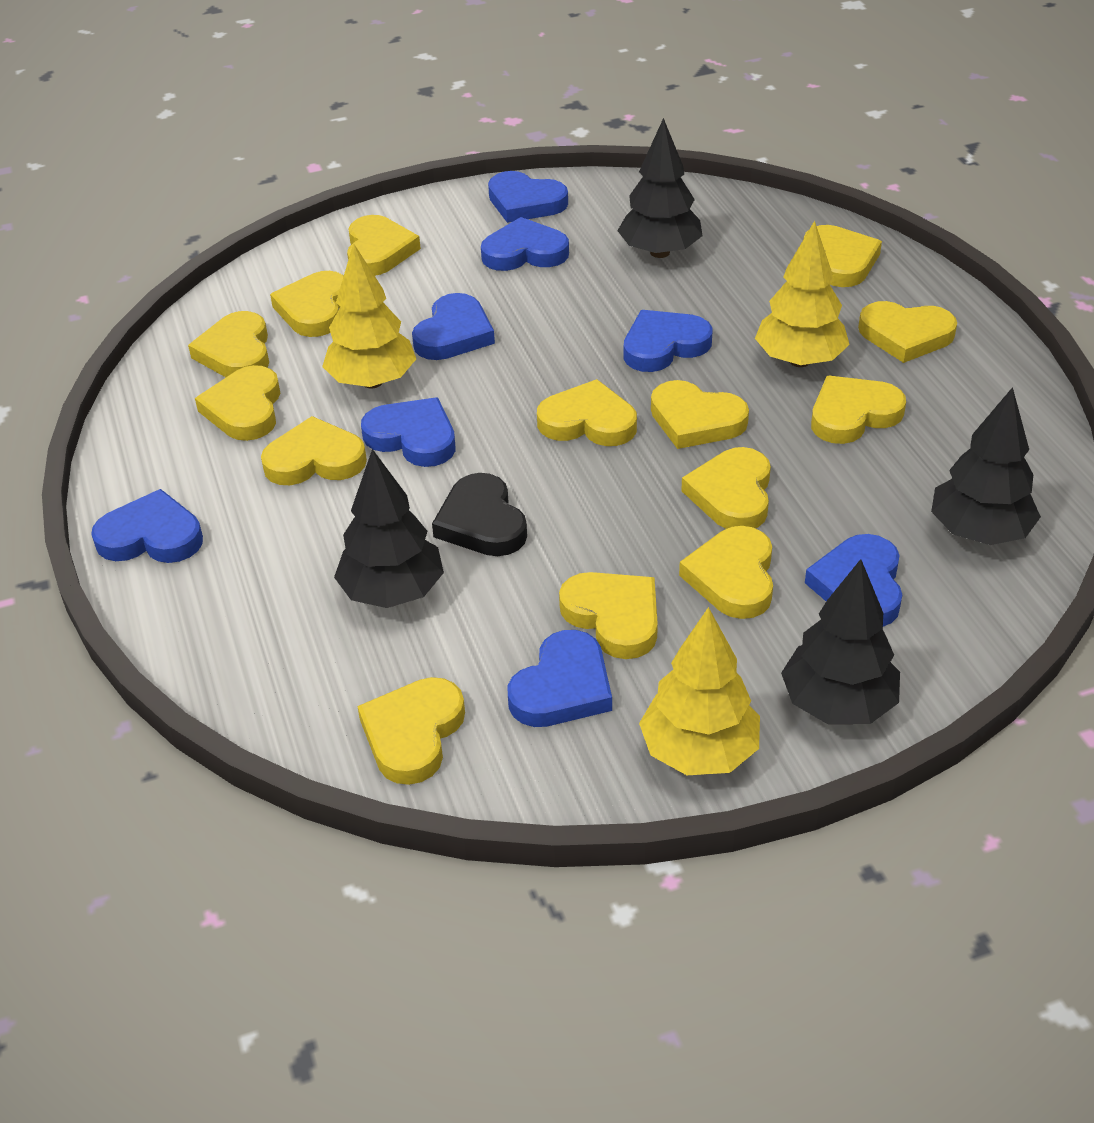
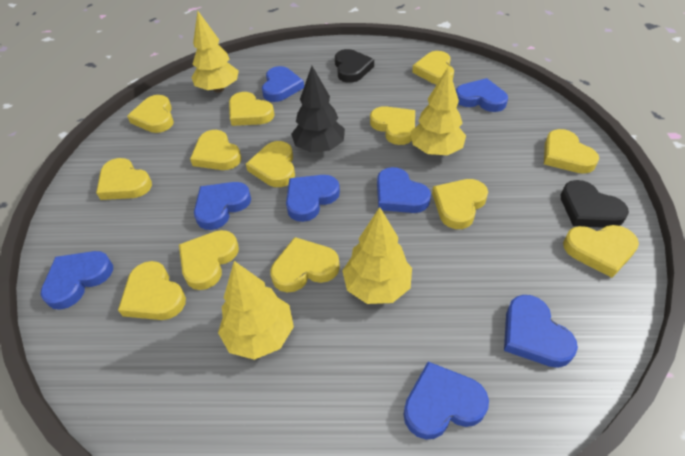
black heart: [432,473,527,556] = 1 -> [335,49,374,83] [561,180,629,228] = 2
black tree: [334,449,444,608] [617,118,703,258] [781,559,900,724] [931,387,1041,545] = 4 -> [291,66,345,152] = 1
yellow heart: [188,311,269,377] [195,365,280,441] [261,416,367,485] [270,271,344,337] [347,215,421,276] [357,677,465,785] [537,379,637,446] [559,572,658,659] [651,380,749,449] [679,526,773,619] [681,447,771,529] [804,225,882,287] [811,376,906,444] [858,301,957,363] = 14 -> [96,158,152,200] [118,261,186,320] [127,95,174,133] [179,230,239,290] [190,130,241,170] [229,92,275,126] [246,141,295,187] [270,237,340,293] [370,106,415,145] [412,51,454,85] [432,179,488,229] [544,129,599,174] [563,225,639,278] = 13
yellow tree: [322,243,416,388] [639,607,760,775] [755,221,850,367] = 3 -> [192,11,239,92] [218,261,294,360] [342,207,412,304] [410,67,466,155] = 4

